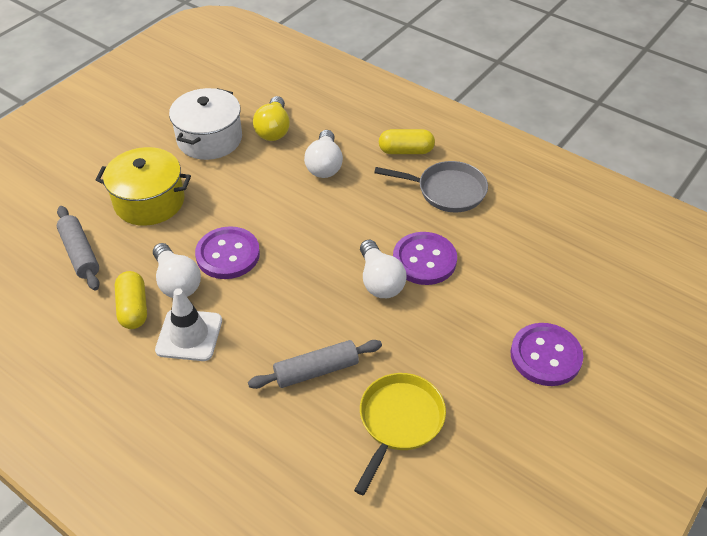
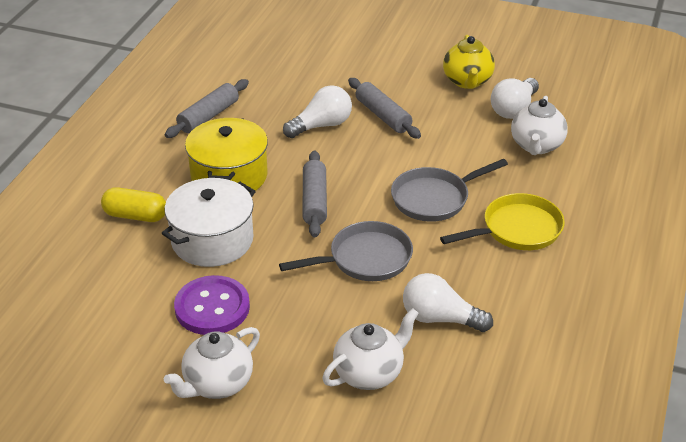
grey pan: [374,161,488,213] = 1 -> [279,221,413,281] [391,159,508,222] = 2
grey rolling pin: [57,206,100,291] [248,340,382,389] = 2 -> [165,79,249,138] [302,150,327,237] [348,78,421,139] = 3
purple button: [195,226,260,279] [393,232,457,285] [511,323,583,386] = 3 -> [174,275,250,335] = 1
white teapot: none = 0 -> [164,327,260,399] [322,308,419,390] [511,96,568,155] = 3
white traffic cone: [155,288,222,361] = 1 -> none = 0
yellow capsule: [115,271,147,329] [379,129,435,154] = 2 -> [101,187,166,222] = 1
yellow light bulb: [253,96,290,141] = 1 -> none = 0
yellow teapot: none = 0 -> [443,35,495,89] = 1

